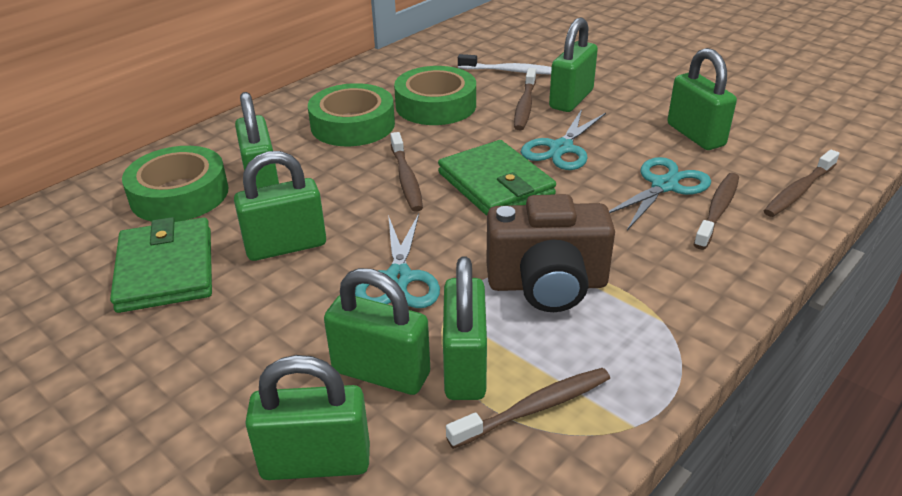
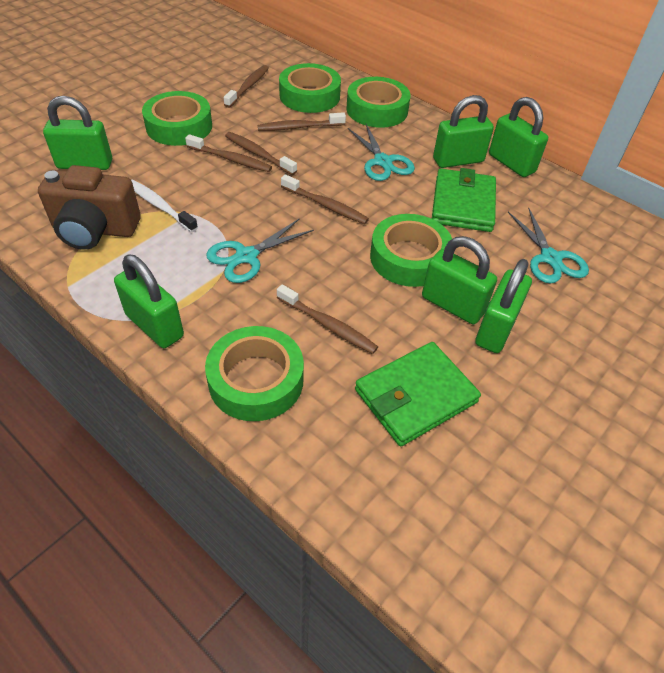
brown toothbrush: [390,132,423,212] [446,368,610,449] [514,68,536,130] [694,173,739,250] [764,150,839,217] = 5 -> [185,134,272,172] [224,65,269,108] [225,132,297,175] [258,112,346,131] [277,284,378,354] [281,174,369,224] = 6
green padlock: [234,151,326,261] [235,92,279,188] [245,355,370,480] [324,268,430,395] [443,257,487,400] [549,17,598,112] [667,48,737,150] = 7 -> [43,96,112,170] [114,255,184,348] [422,236,497,324] [433,95,494,168] [475,259,532,353] [489,97,548,177] = 6
green tape: [122,146,228,222] [308,83,395,146] [394,66,476,125] = 3 -> [142,91,212,146] [205,326,304,421] [279,63,341,113] [346,77,410,128] [370,214,452,287] = 5

